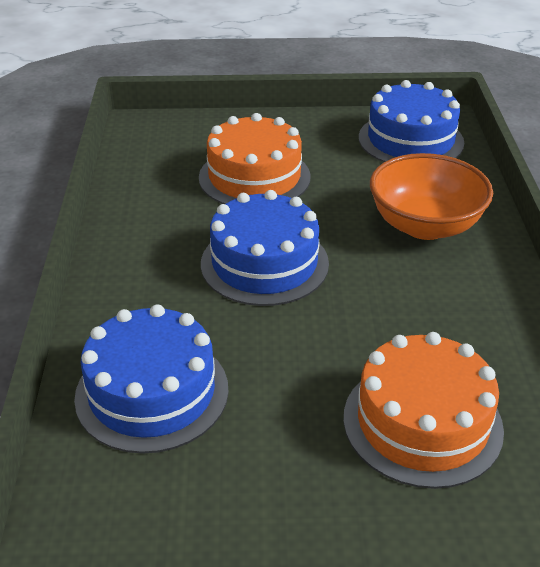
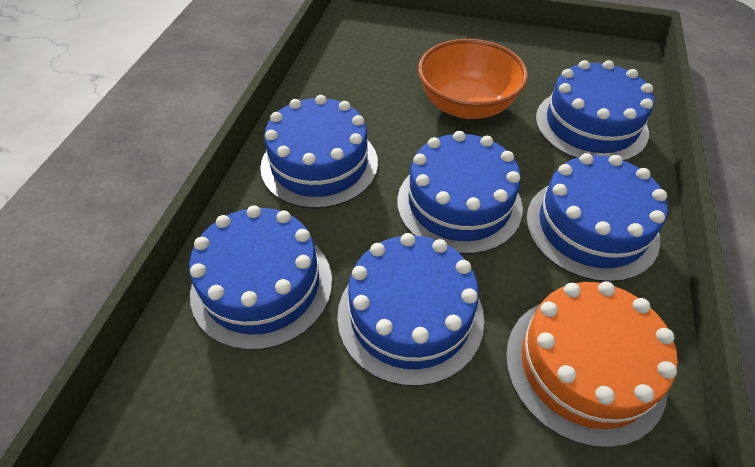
blue cake: [74,304,229,454] [201,190,329,306] [359,80,464,162] = 3 -> [189,205,332,350] [260,95,378,209] [337,233,484,386] [397,131,523,254] [526,153,668,282] [536,60,654,161] = 6
orange cake: [199,113,311,204] [343,332,504,489] = 2 -> [506,281,677,448] = 1

